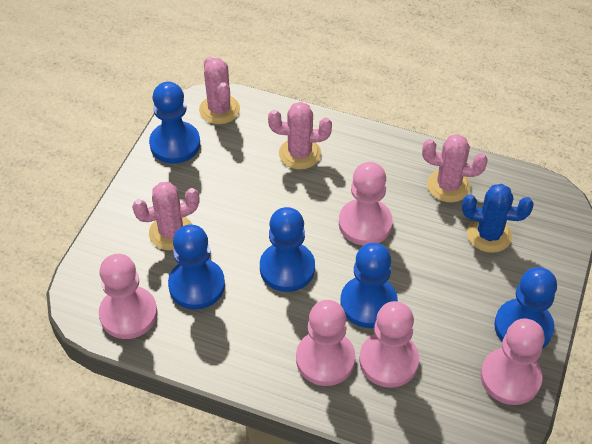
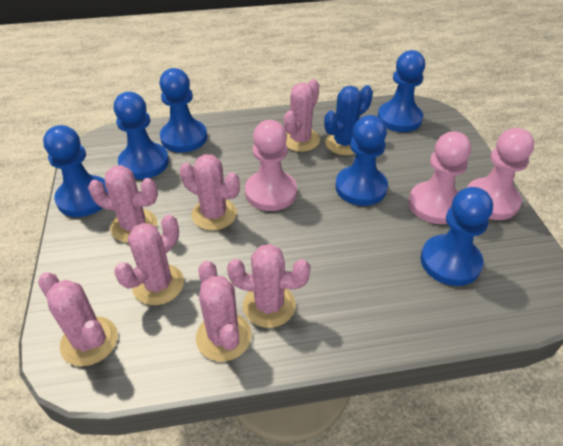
blue pawn: [149,82,200,164] [168,224,225,309] [260,207,315,292] [340,243,398,328] [494,267,557,349] = 5 -> [43,125,108,217] [114,92,169,179] [159,68,207,153] [335,115,388,206] [377,50,425,132] [421,187,493,286] = 6
pink cactus: [132,182,200,250] [199,56,240,124] [268,102,332,170] [422,134,488,202] = 4 -> [38,272,118,366] [88,165,158,243] [114,214,184,305] [180,154,240,231] [196,261,252,361] [227,244,311,328] [284,79,320,152] = 7
pink pawn: [99,254,157,339] [296,300,355,386] [339,162,393,245] [359,301,419,388] [481,318,545,405] = 5 -> [245,120,297,211] [408,131,471,224] [467,128,534,220] = 3

